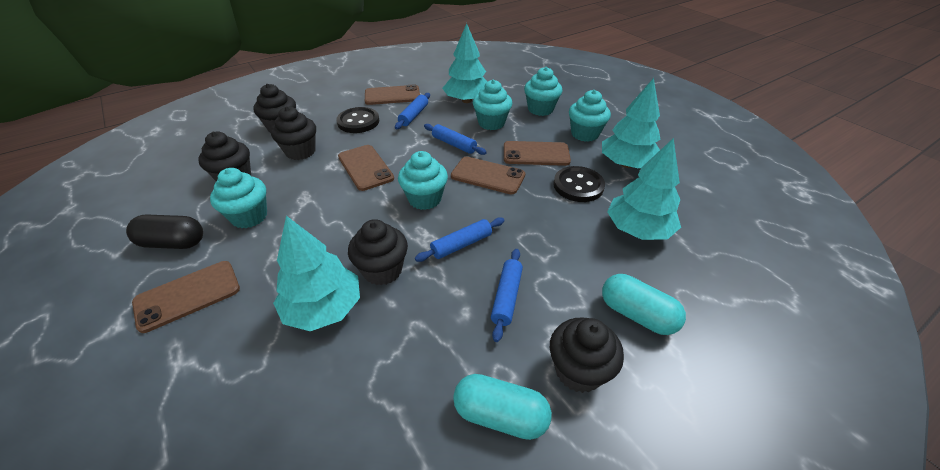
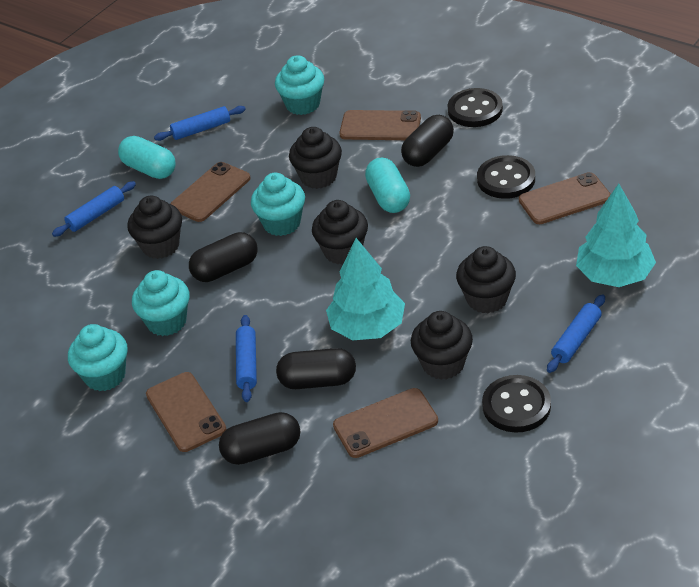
black button: [336,107,379,133] [553,166,605,202] = 2 -> [448,88,503,127] [477,155,535,199] [482,375,551,433] = 3
black capsule: [126,214,203,249] = 1 -> [189,232,258,282] [219,412,301,465] [276,348,356,389] [401,115,454,167] = 4
turquoise cupcake: [210,168,267,228] [398,151,448,210] [473,80,512,130] [524,67,563,116] [569,90,611,142] = 5 -> [68,324,128,391] [132,270,190,336] [251,173,305,236] [275,55,324,115] = 4
turquoise tree: [273,216,360,331] [442,23,488,103] [602,78,661,168] [607,138,681,240] = 4 -> [326,238,405,340] [576,184,656,287] = 2

